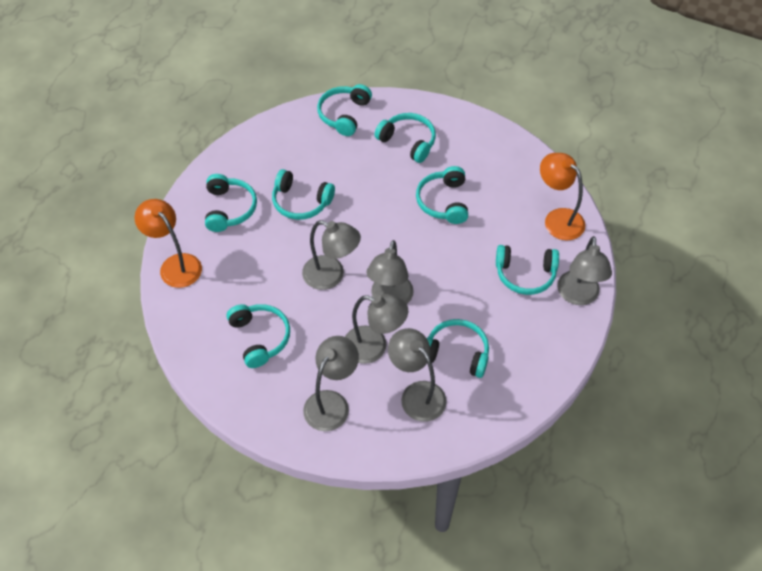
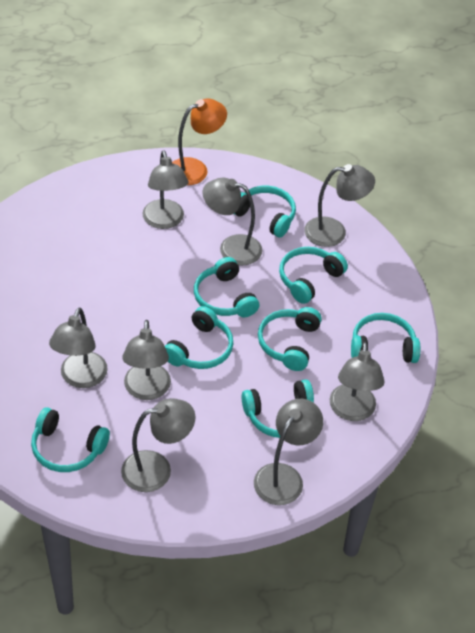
grey lamp: [302,220,361,290] [303,336,359,431] [345,294,408,364] [366,240,414,304] [388,328,447,422] [557,236,612,305] = 6 -> [49,308,108,388] [121,398,195,492] [122,320,171,400] [143,150,189,229] [203,178,262,265] [254,399,323,505] [304,164,375,247] [329,342,384,421] = 8
orange lamp: [135,199,202,288] [540,153,585,240] = 2 -> [172,99,227,185] = 1

